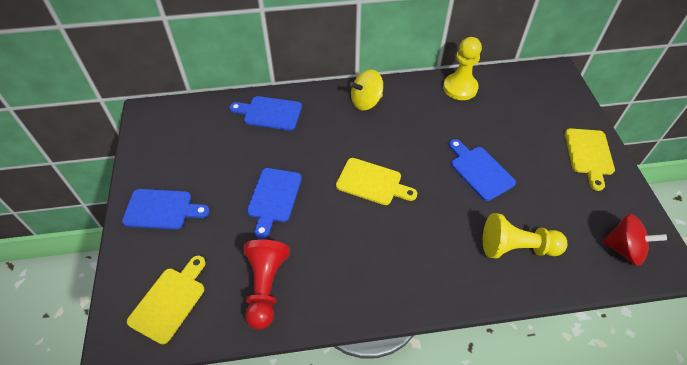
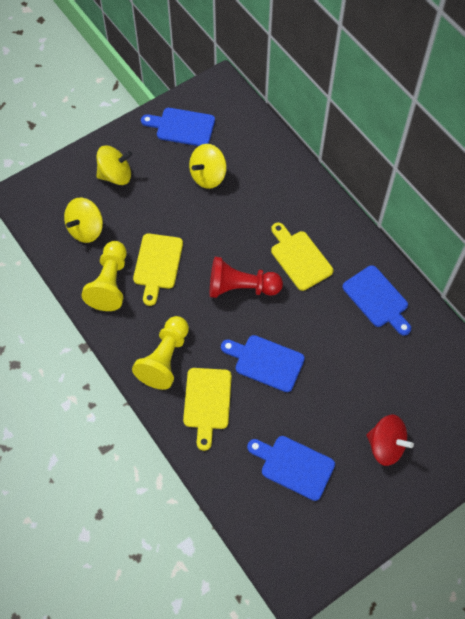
yellow spinning top: [350,69,383,111] = 1 -> [64,198,103,243] [97,145,132,185] [189,144,227,189] = 3

